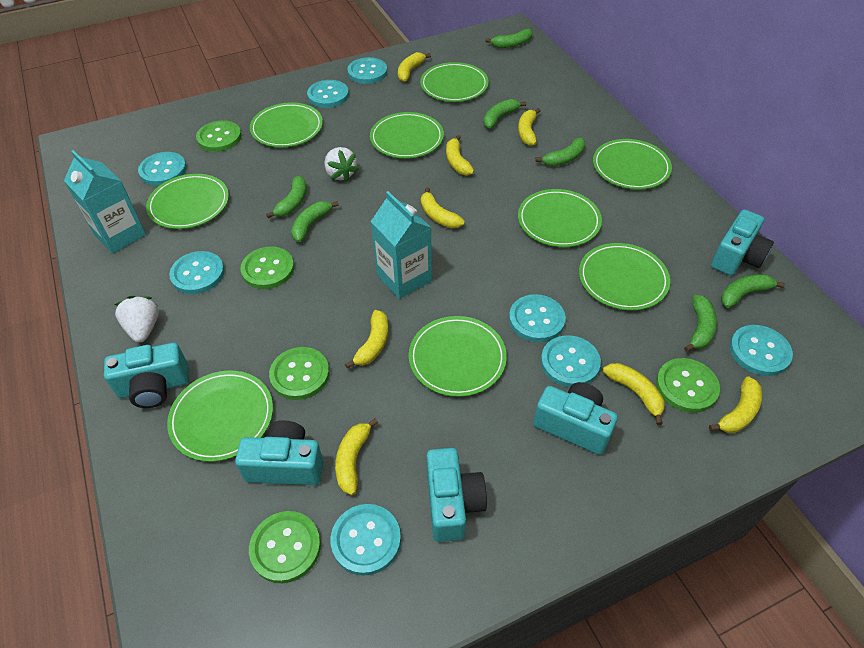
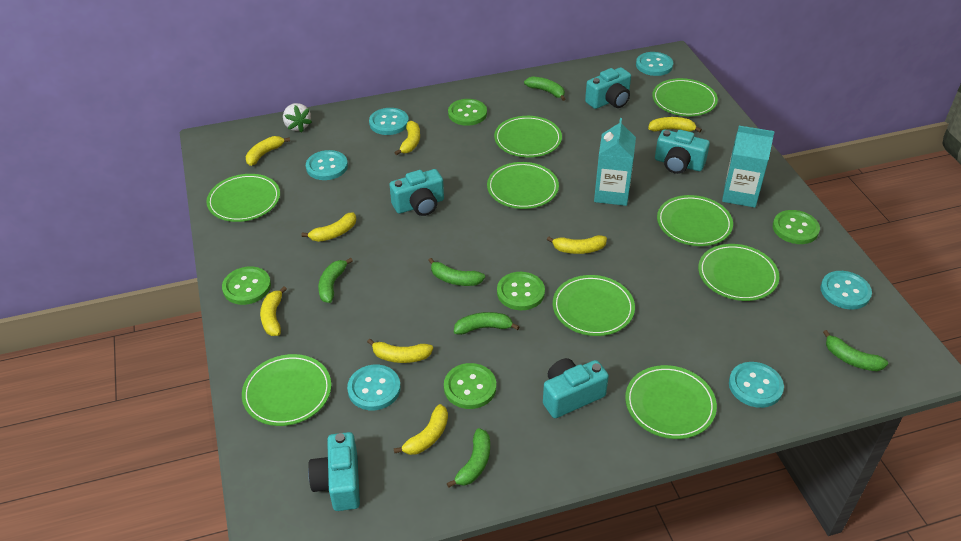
green banana: [266,176,306,218] [291,201,339,242] [484,99,526,129] [485,29,532,48] [535,138,586,166] [684,295,717,352] [721,274,785,308] = 7 -> [318,258,353,303] [428,258,485,286] [447,428,490,488] [454,312,520,335] [524,77,565,101] [823,330,888,371] = 6
turquoise button: [138,152,187,186] [169,251,225,294] [307,80,349,108] [331,504,401,576] [347,57,387,84] [509,294,566,342] [541,335,601,387] [730,325,793,376] = 8 -> [306,150,348,180] [347,365,401,410] [369,108,409,135] [636,52,673,76] [729,362,784,408] [820,271,872,309] = 6
white strawberry: [114,296,159,342] [324,147,359,182] = 2 -> [283,103,312,132] = 1

